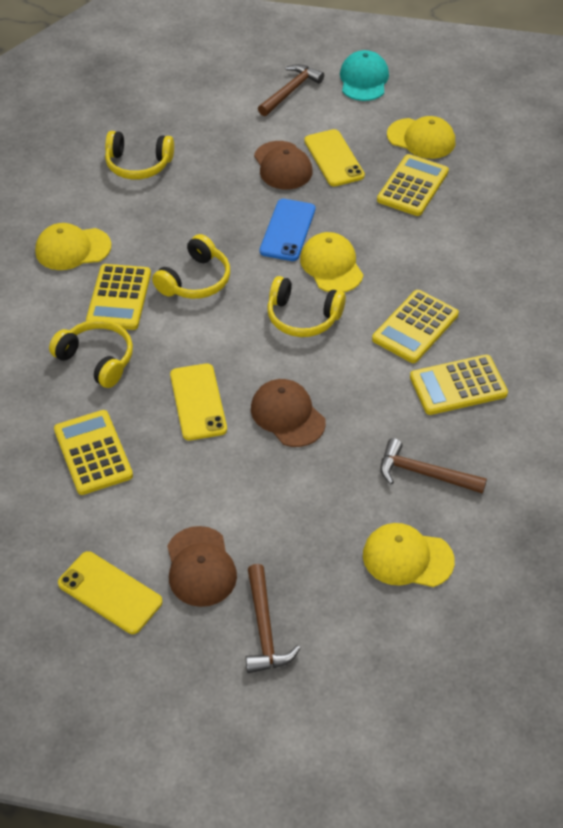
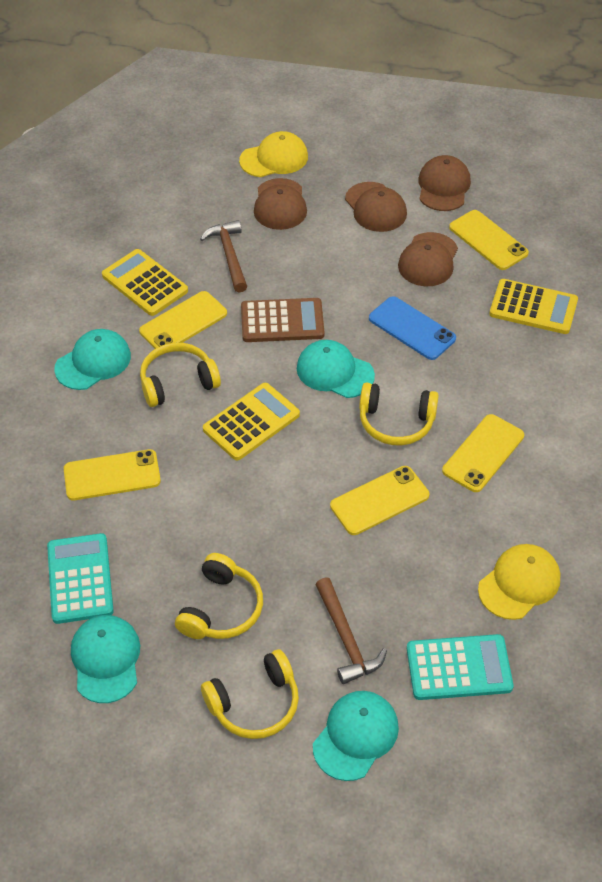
brown calculator: none = 0 -> [241,298,324,342] = 1
brown cap: [167,526,237,607] [251,379,326,447] [254,141,312,189] = 3 -> [254,178,307,230] [345,182,407,232] [398,232,458,286] [418,155,471,211] = 4
brown hammer: [245,564,300,673] [258,64,324,116] [380,438,487,494] = 3 -> [200,220,247,292] [315,577,387,684] = 2
turquoise calculator: none = 0 -> [47,533,114,624] [407,634,514,700] = 2
turquoise cap: [340,50,389,101] = 1 -> [54,329,131,390] [71,615,140,703] [297,340,375,398] [313,691,399,781] = 4
yellow calculator: [54,410,133,495] [86,264,151,330] [372,290,459,363] [377,154,449,216] [410,355,508,415] = 5 -> [102,249,188,316] [203,383,300,460] [489,279,578,334] = 3
yellow cap: [35,223,111,270] [300,232,363,292] [363,523,455,587] [387,116,455,159] = 4 -> [239,131,308,177] [478,544,561,620] = 2
yellow phone: [58,551,162,634] [170,363,227,441] [304,129,365,186] = 3 -> [64,449,161,500] [139,291,227,349] [330,466,429,535] [442,414,524,492] [449,210,529,270] = 5

